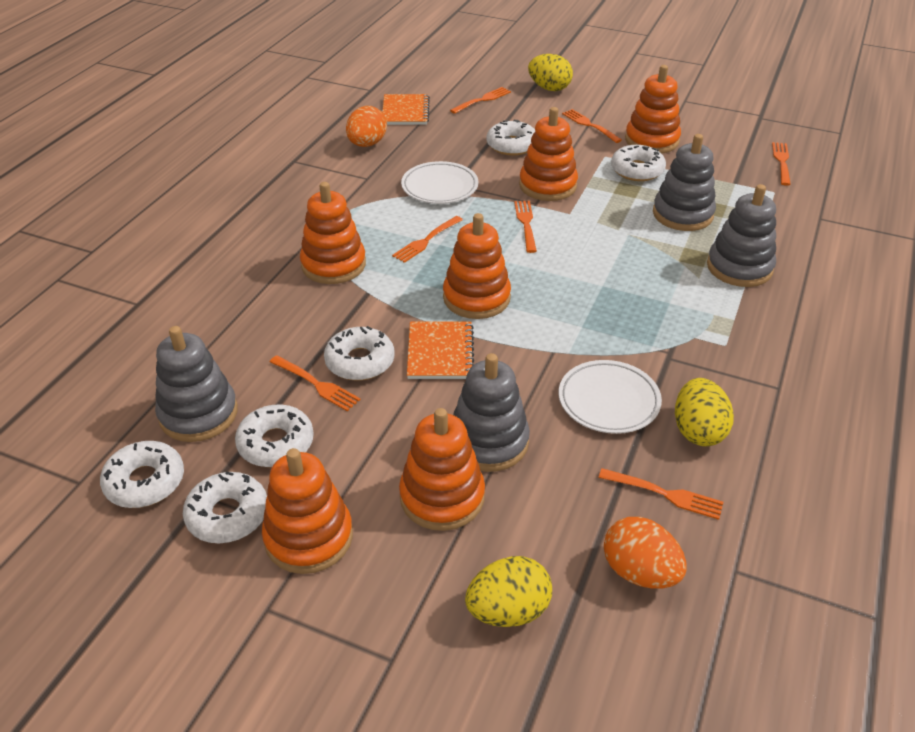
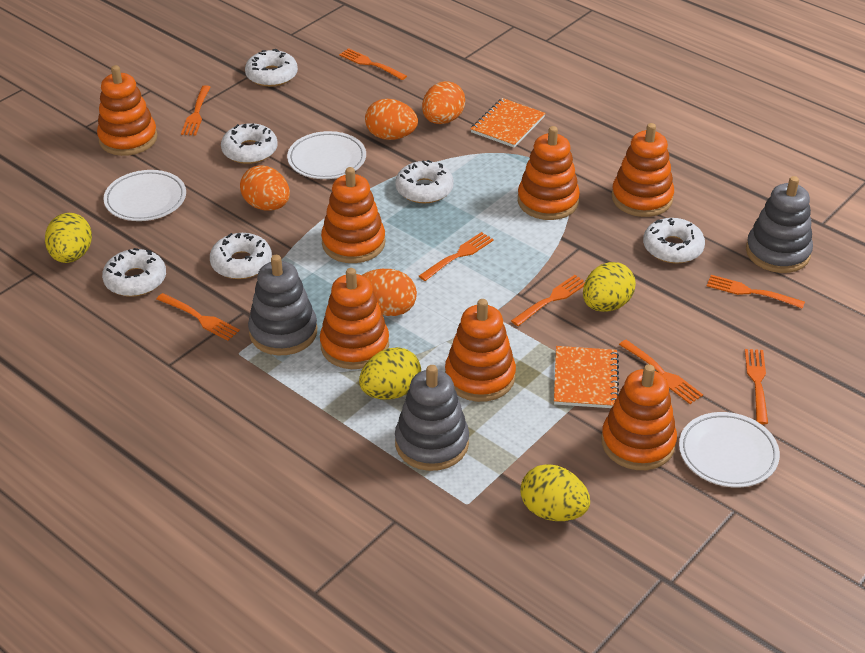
grey stacking toy: [155,326,238,442] [453,353,530,472] [653,134,716,231] [707,184,776,287] = 4 -> [248,255,317,355] [395,365,469,471] [746,176,813,273] = 3
orange egg: [346,106,387,147] [604,517,686,589] = 2 -> [240,165,290,211] [362,269,417,316] [365,99,418,140] [422,81,465,124] = 4
orange fork: [270,355,361,411] [392,216,463,263] [450,87,511,114] [514,201,537,253] [562,109,622,143] [598,468,723,520] [772,142,791,186] = 7 -> [157,293,240,341] [181,85,210,136] [339,48,407,80] [419,232,494,281] [511,275,585,326] [619,340,703,404] [707,275,805,309] [745,349,768,424] = 8
orange stacking toy: [262,448,353,574] [300,182,366,284] [399,408,485,531] [443,213,511,319] [519,107,578,201] [625,65,681,153] = 6 -> [97,65,157,156] [320,268,389,369] [321,167,386,263] [445,299,516,402] [518,126,580,220] [601,364,677,470] [611,123,674,217] = 7
white plate: [401,161,479,204] [559,360,662,434] = 2 -> [103,170,186,221] [287,131,366,179] [679,412,780,488] = 3
yellow egg: [465,556,552,627] [528,54,573,91] [675,378,734,446] = 3 -> [45,213,92,263] [359,347,421,399] [521,464,590,521] [583,262,636,312] = 4

